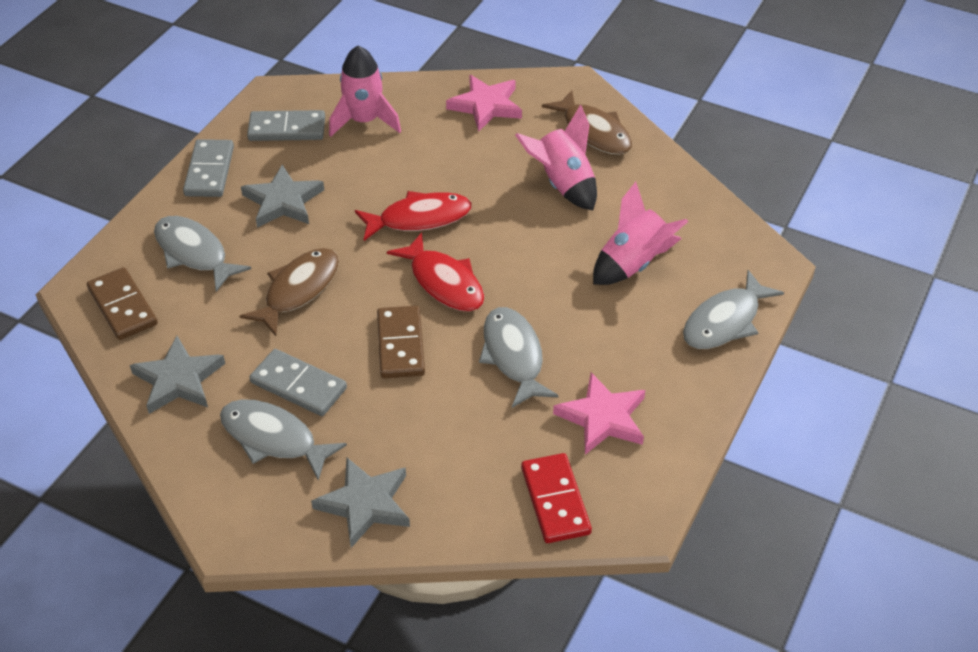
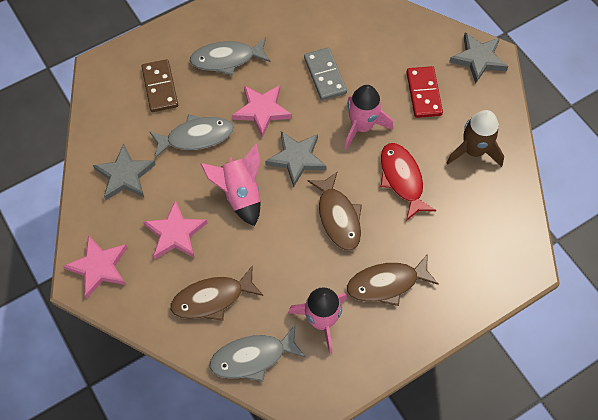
brown domino: [87,267,158,340] [377,305,425,379] = 2 -> [141,59,178,112] = 1
brown fish: [240,248,339,336] [542,90,632,155] = 2 -> [170,266,263,321] [307,171,362,251] [347,255,439,306] = 3
brown rocket: none = 0 -> [446,110,504,167] = 1
grey domino: [183,139,234,197] [247,110,325,141] [250,349,347,416] = 3 -> [304,48,347,100] = 1
grey fish: [154,216,251,292] [220,399,347,480] [479,307,559,408] [683,270,784,349] = 4 -> [149,114,234,158] [190,37,271,76] [209,325,306,382] = 3
pink star: [446,75,522,131] [553,373,645,455] = 2 -> [63,235,128,298] [143,200,207,259] [232,85,292,137] = 3
red fish: [355,191,472,241] [387,232,484,312] = 2 -> [380,143,437,221] = 1

